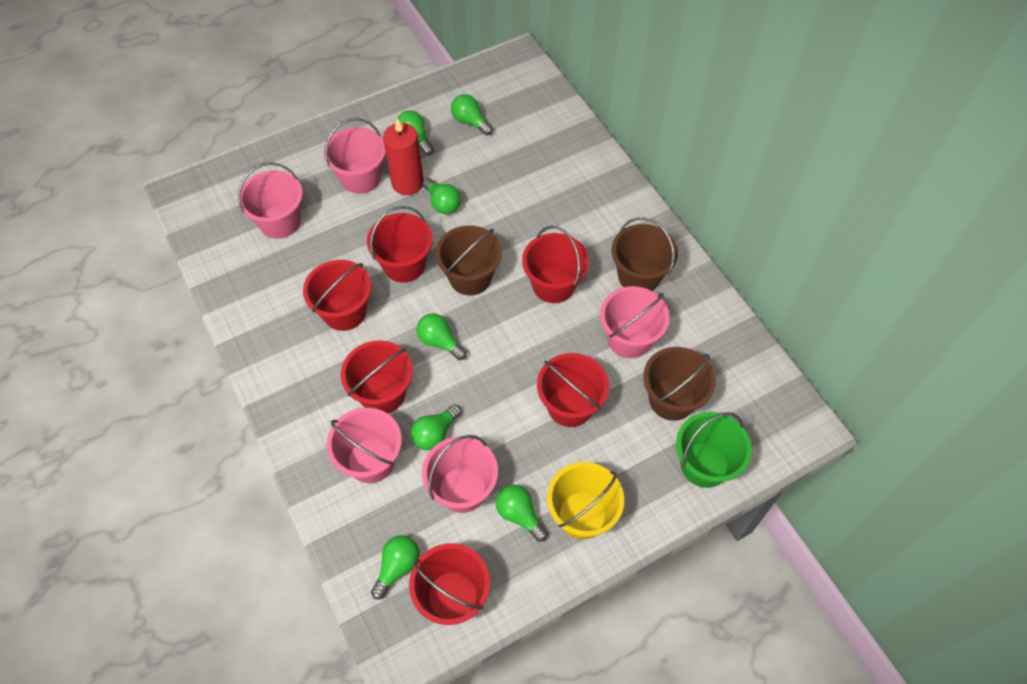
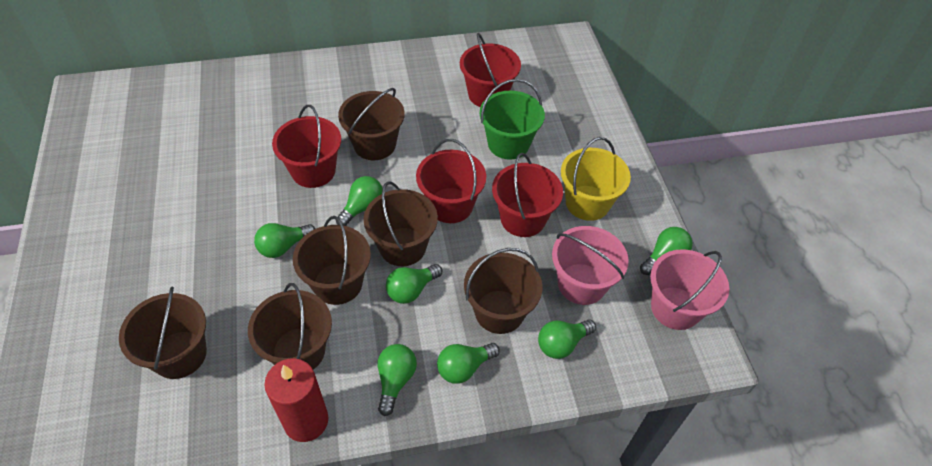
brown bucket: [435,225,502,295] [611,217,678,291] [643,347,716,421] = 3 -> [119,286,207,379] [248,283,332,370] [293,216,371,305] [338,88,405,160] [364,181,438,266] [464,248,542,334] = 6
pink bucket: [238,162,303,239] [324,118,386,194] [327,408,402,483] [422,435,498,513] [600,286,670,358] = 5 -> [552,226,628,305] [650,249,729,330] = 2
red bucket: [303,260,371,331] [341,340,413,413] [367,206,433,283] [409,543,490,625] [522,226,589,303] [537,353,609,427] = 6 -> [272,105,341,188] [416,139,486,223] [460,33,521,107] [492,153,563,237] = 4

